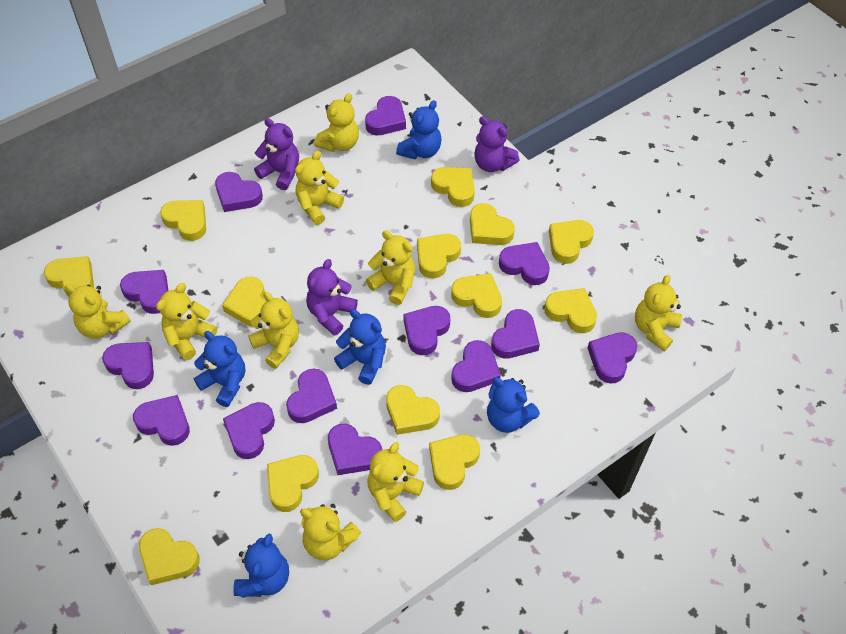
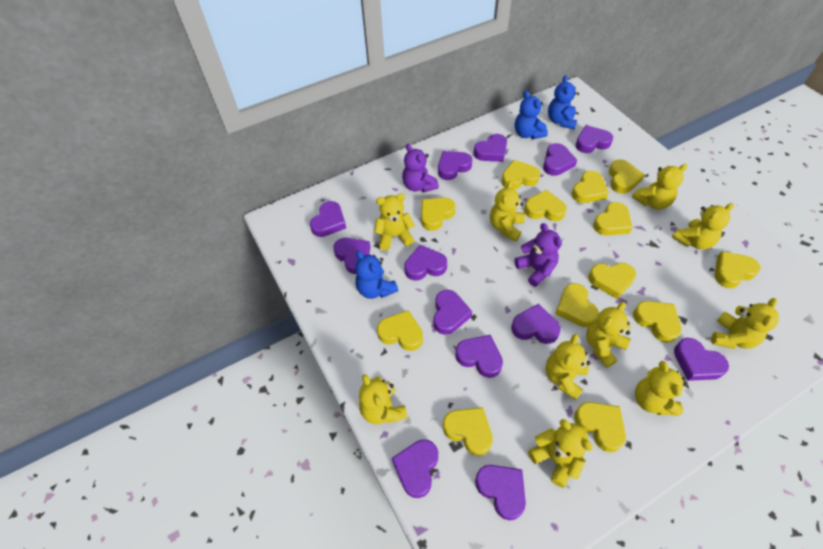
blue teddy bear: [194,331,245,407] [233,534,289,598] [334,309,386,385] [396,100,442,160] [487,378,540,433] = 5 -> [355,251,398,299] [515,91,548,139] [548,75,579,129] = 3
purple teddy bear: [254,118,299,190] [306,259,358,336] [474,116,519,172] = 3 -> [402,144,439,192] [515,223,562,287] = 2
yellow teddy bear: [65,284,131,339] [156,283,217,360] [248,292,299,369] [295,151,344,225] [300,504,361,560] [314,93,359,152] [366,230,415,305] [367,442,424,522] [635,275,682,351] = 9 -> [359,374,407,424] [374,194,415,250] [490,181,525,241] [528,419,593,488] [546,334,590,400] [586,302,630,368] [632,164,687,209] [635,361,686,416] [672,203,734,250] [711,298,779,349] = 10

